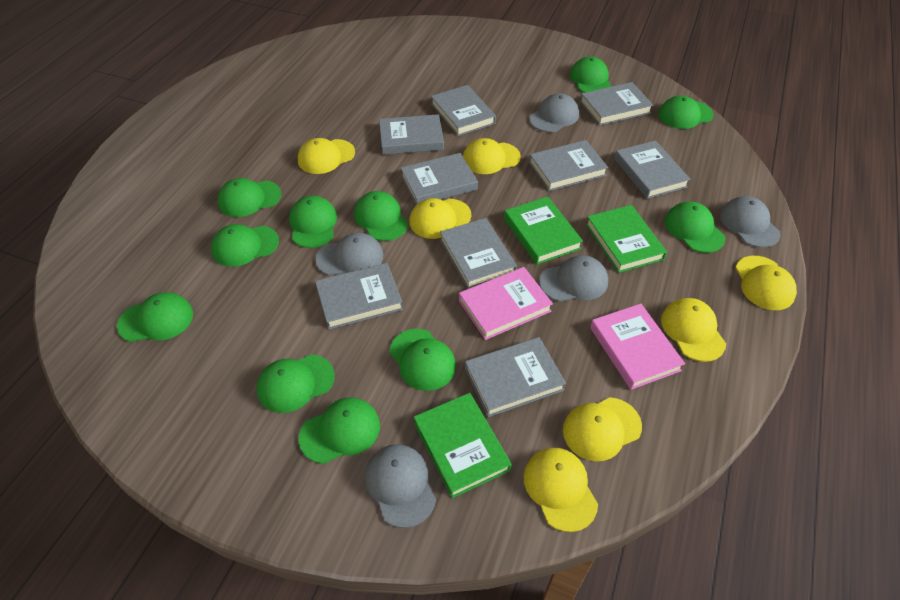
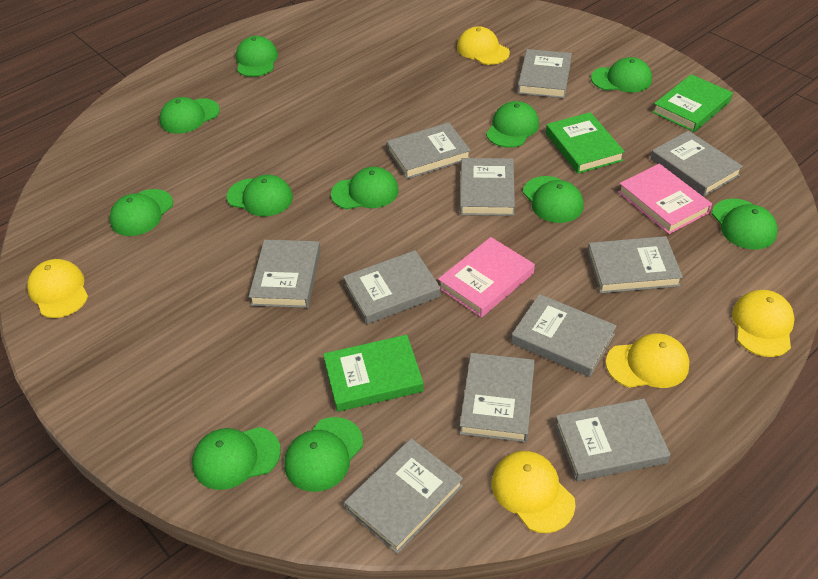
grey book: [315,263,403,330] [379,114,444,155] [401,153,478,205] [431,85,496,136] [440,218,517,289] [465,337,566,417] [529,140,608,191] [580,82,653,126] [614,140,691,199] = 9 -> [249,240,321,308] [343,250,441,324] [344,438,463,554] [387,122,471,179] [460,158,515,216] [460,353,535,442] [511,294,617,377] [517,49,572,98] [555,398,671,481] [587,236,683,293] [651,131,743,196] = 11
grey cap: [315,232,383,276] [365,444,436,528] [529,93,579,132] [539,255,608,302] [720,196,781,248] = 5 -> none = 0
yellow cap: [298,138,355,174] [409,198,471,239] [463,138,521,174] [524,448,598,532] [563,397,642,461] [661,298,726,362] [736,256,797,310] = 7 -> [27,259,88,318] [457,26,510,65] [492,451,576,533] [606,333,689,388] [732,290,795,357] = 5

